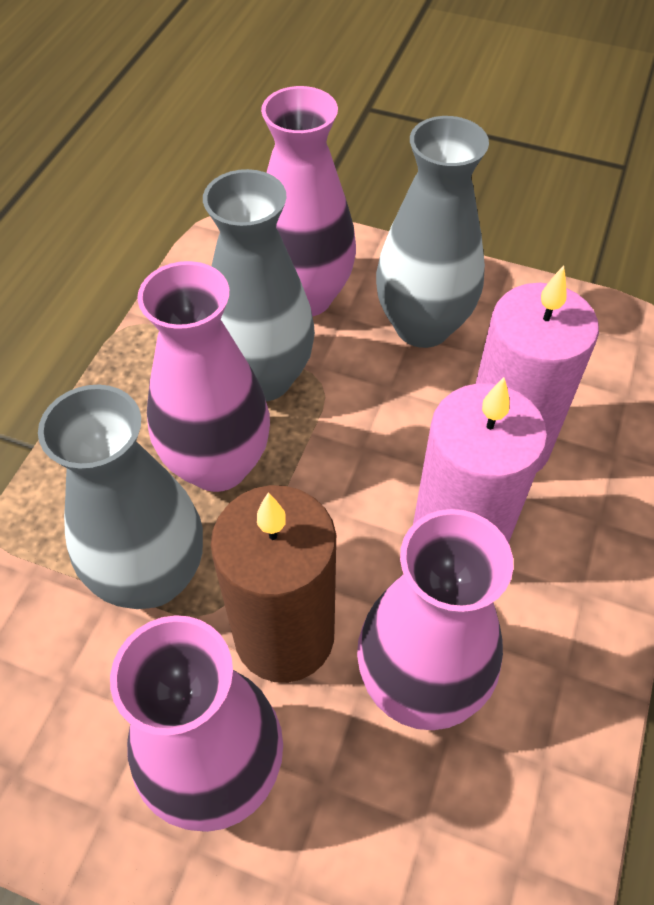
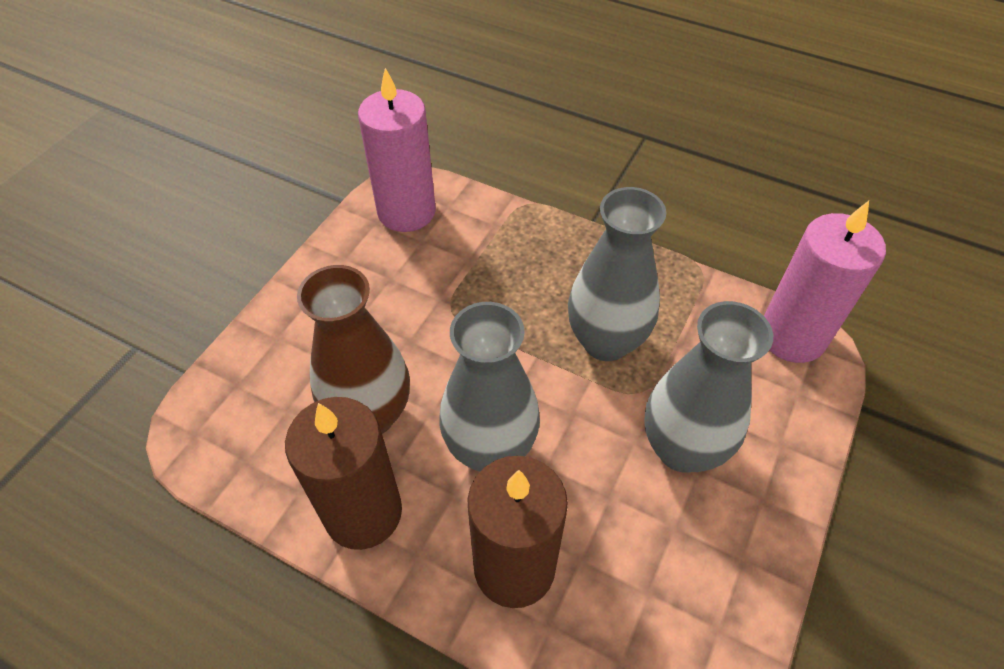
brown candle: [211,485,336,683] = 1 -> [285,397,402,550] [467,456,568,608] = 2
brown vase: none = 0 -> [297,265,410,434] = 1
pink vase: [110,615,283,832] [137,261,270,492] [261,86,356,316] [357,509,514,730] = 4 -> none = 0

